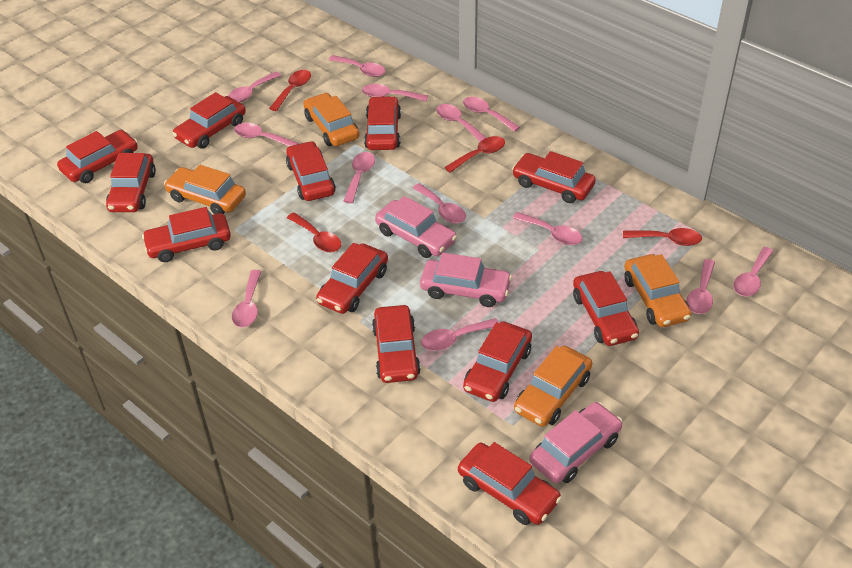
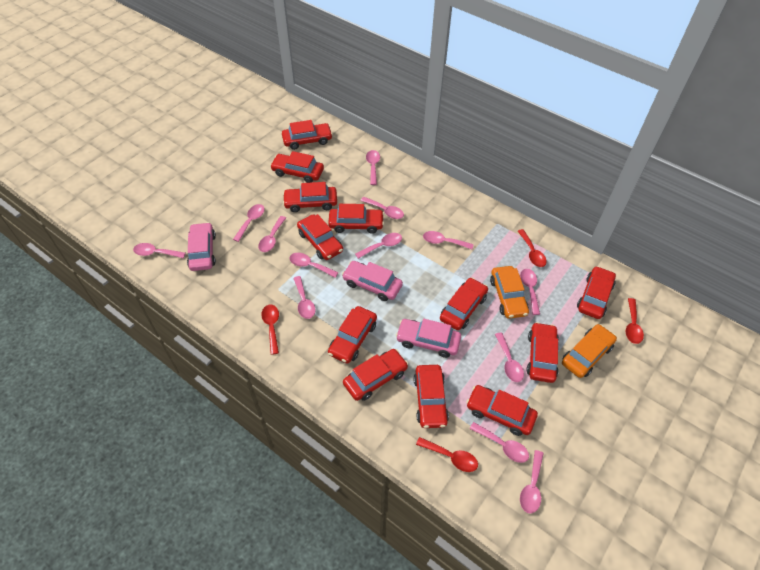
orange car: [164,165,246,214] [303,93,359,146] [514,346,592,427] [624,254,692,327] = 4 -> [490,266,529,319] [562,324,617,378] = 2

